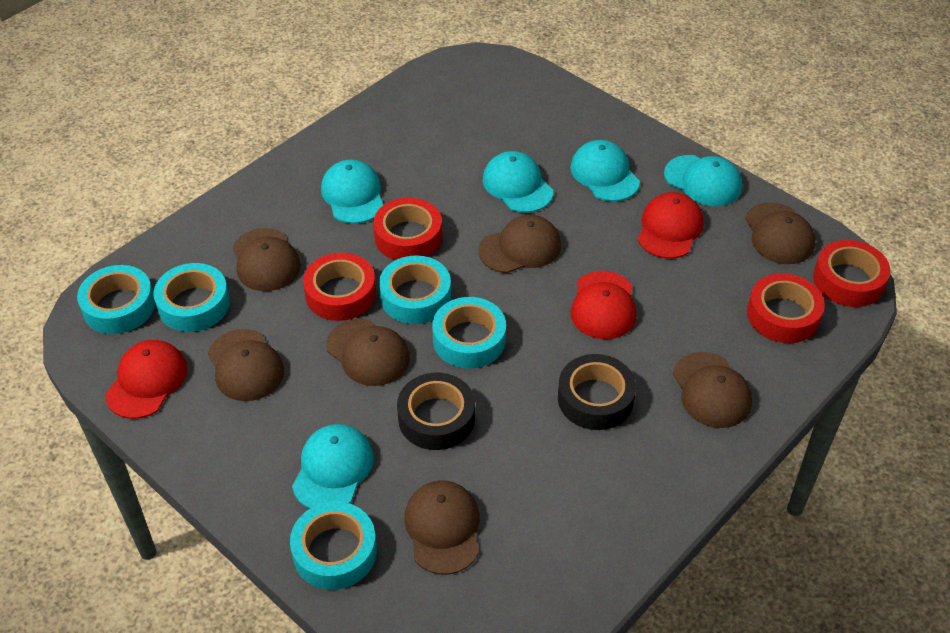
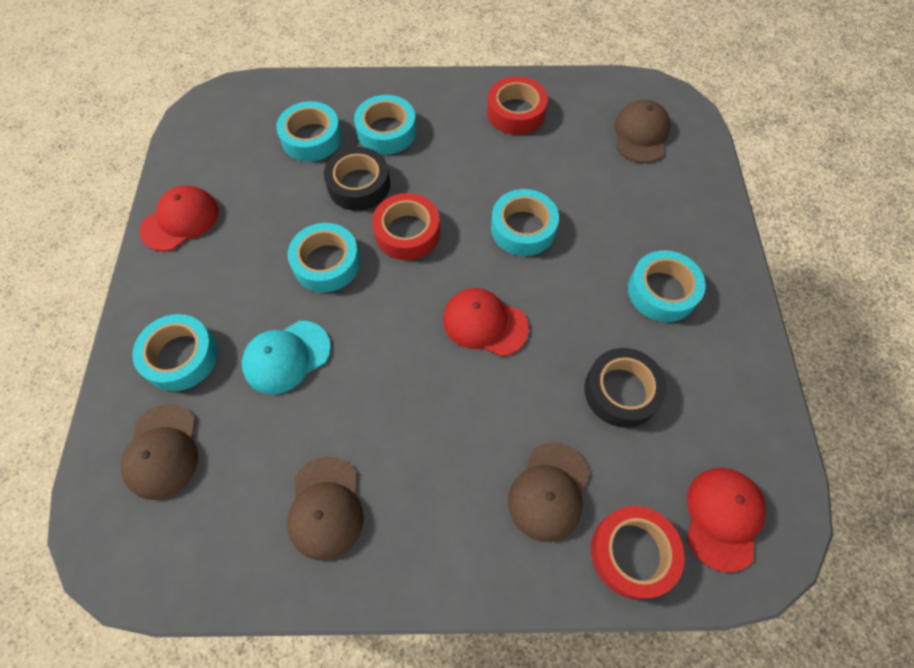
brown cap: [208,329,284,401] [233,228,301,291] [326,319,410,386] [404,481,480,575] [479,215,561,273] [673,352,752,428] [745,202,815,264] = 7 -> [121,404,198,500] [287,456,364,561] [508,442,590,542] [614,100,670,163] = 4
red tape: [303,253,376,321] [373,198,442,260] [747,273,825,343] [813,240,890,307] = 4 -> [372,193,440,260] [487,76,548,135] [591,506,685,599] = 3
turquoise cap: [292,424,374,509] [321,159,383,224] [483,151,553,213] [570,140,640,201] [664,155,742,206] = 5 -> [242,321,331,394] = 1
turquoise tape: [77,265,155,334] [154,263,230,332] [290,501,377,590] [379,255,451,324] [432,297,506,368] = 5 -> [132,314,218,391] [276,101,342,162] [288,223,360,292] [354,95,416,154] [491,189,559,256] [628,250,706,322] = 6

